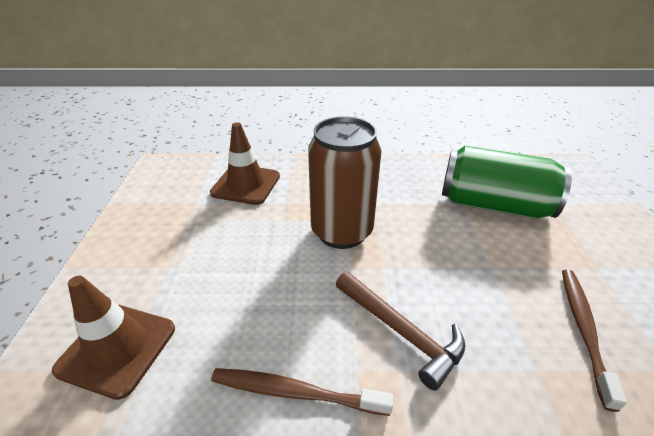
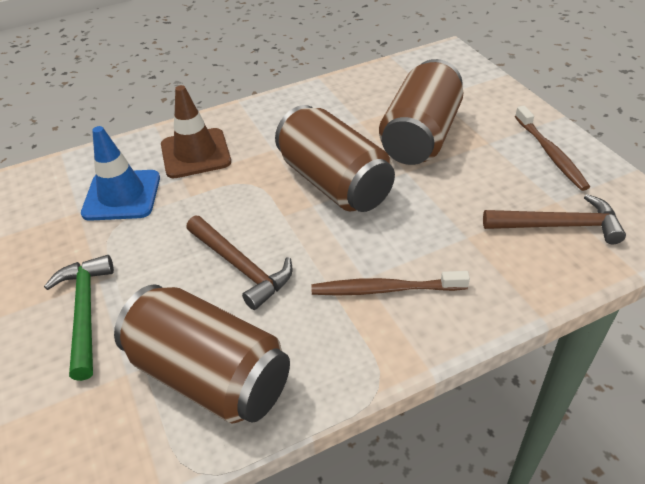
blue traffic cone: none = 0 -> [81,126,160,221] = 1
brown can: [308,116,381,249] = 1 -> [114,284,290,424] [275,105,395,212] [379,59,463,165] = 3
brown hammer: [336,272,465,391] = 1 -> [186,216,293,310] [483,194,626,244] = 2
brown traffic cone: [52,276,175,400] [210,122,280,205] = 2 -> [161,85,231,178] = 1
green can: [442,146,572,219] = 1 -> none = 0
green hammer: none = 0 -> [44,255,114,381] = 1

